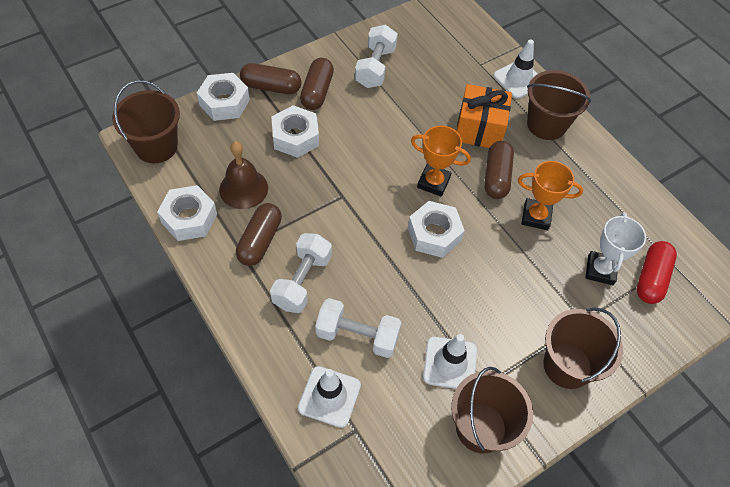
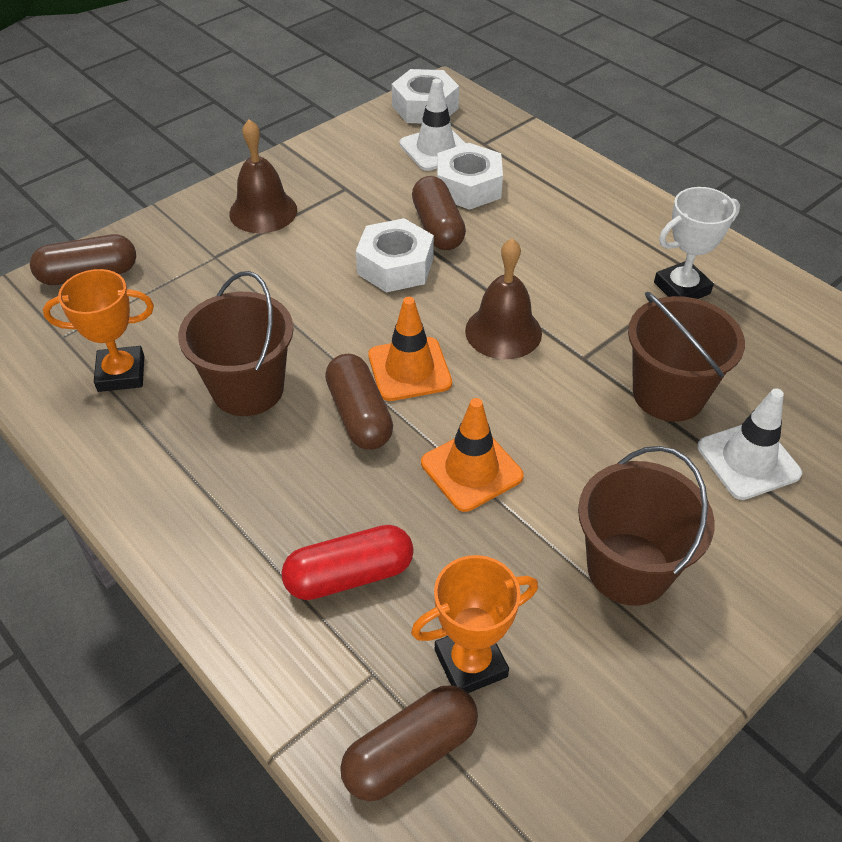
brown bell: [219,141,268,209] = 1 -> [229,119,297,233] [465,238,542,359] = 2
brown bucket: [112,80,180,163] [451,367,533,453] [527,70,591,140] [544,308,623,389] = 4 -> [178,271,294,416] [578,446,715,606] [628,292,745,422] = 3
orange gift: [457,84,512,148] = 1 -> none = 0
orange traffic cone: none = 0 -> [368,297,452,401] [421,398,524,512] = 2
white dumbbell: [270,233,332,313] [315,298,401,358] [355,25,398,88] = 3 -> none = 0
white nut: [157,185,217,241] [197,73,250,121] [272,105,319,158] [408,201,465,258] = 4 -> [356,218,434,292] [392,69,459,124] [437,143,503,210] = 3
white traffic cone: [298,366,361,428] [423,334,477,389] [493,39,538,99] = 3 -> [400,79,466,171] [697,388,802,500] = 2

